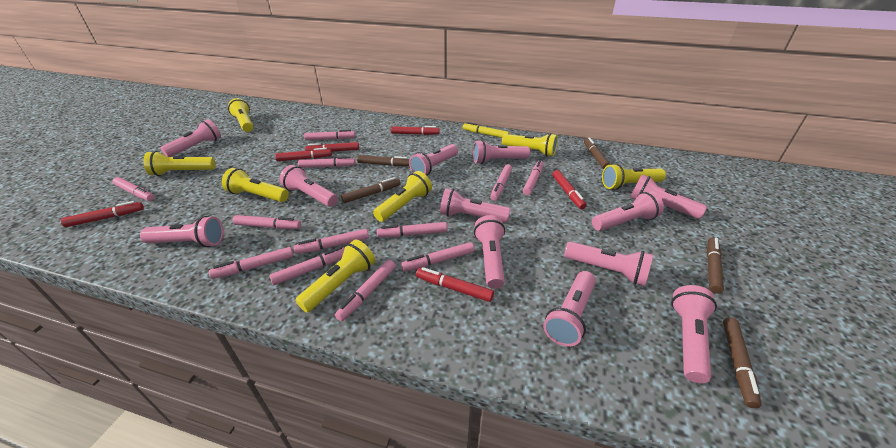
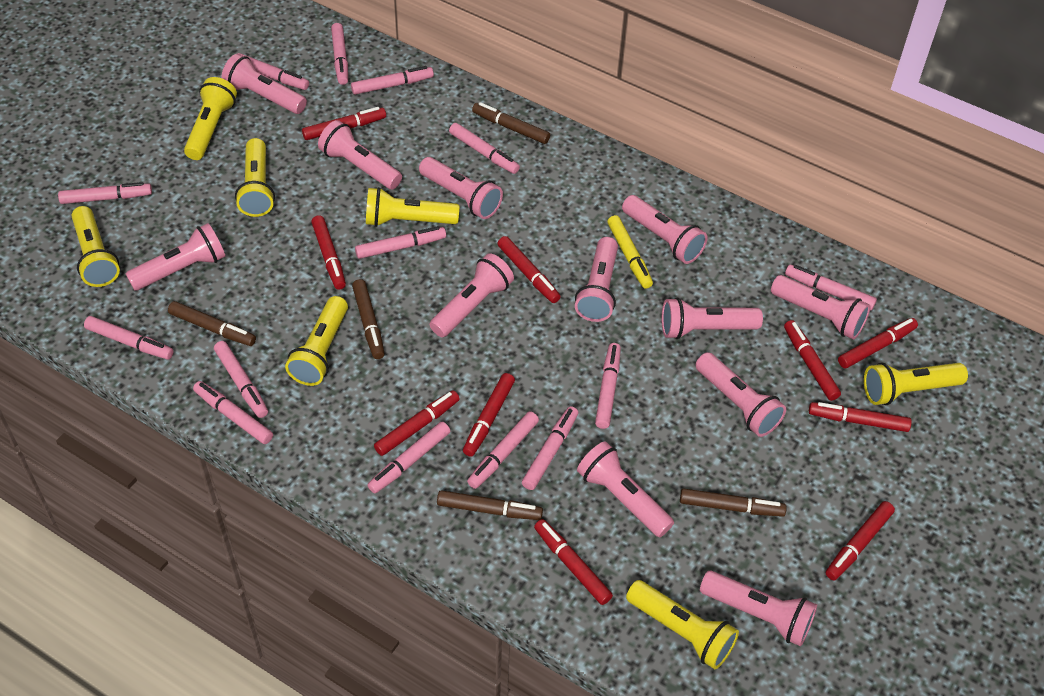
pink marker: [112,177,155,201] [209,247,293,279] [233,215,301,229] [269,247,345,285] [294,229,369,254] [298,156,355,168] [304,130,356,140] [335,260,396,321] [377,222,447,237] [401,242,474,271] [490,164,512,201] [523,160,544,195] = 12 -> [58,182,152,204] [84,316,173,360] [193,381,273,444] [214,341,268,418] [237,53,309,90] [331,23,348,85] [351,66,434,95] [355,226,446,259] [367,421,450,494] [449,123,520,174] [467,411,539,489] [522,406,578,490] [595,343,621,429] [785,265,877,310] = 14
red marker: [61,201,144,227] [275,148,332,161] [305,142,359,152] [391,126,440,135] [416,267,494,302] [553,170,587,209] = 6 -> [302,107,386,140] [311,215,346,290] [374,390,460,456] [463,373,515,457] [497,236,561,303] [534,519,613,605] [784,320,841,401] [809,402,912,432] [826,501,895,581] [838,318,918,368] = 10

